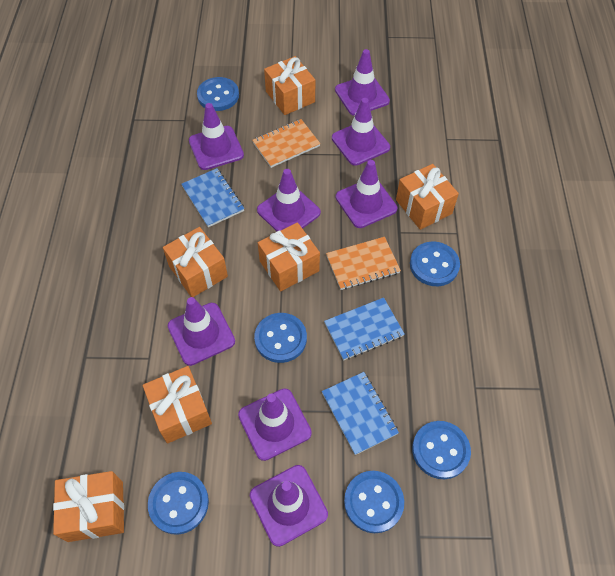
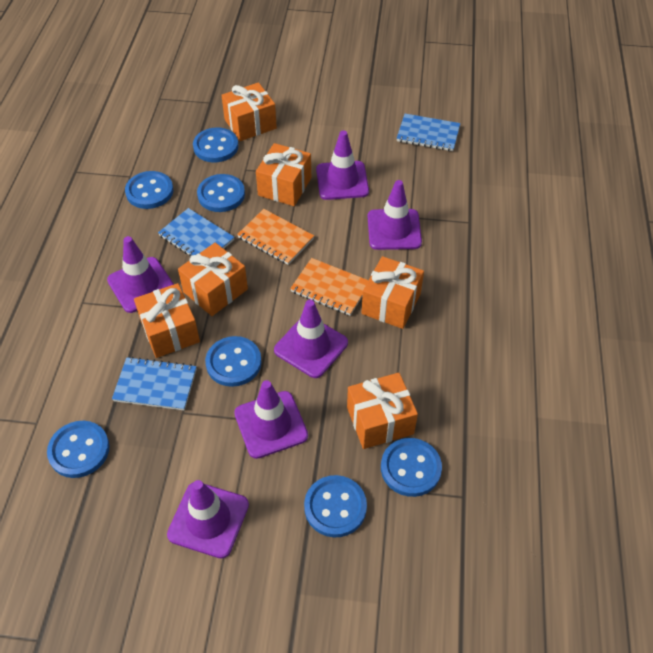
blue button: [148,472,209,535] [197,77,239,111] [254,313,307,363] [344,471,404,533] [410,242,460,286] [412,421,471,479] = 6 -> [47,421,110,478] [125,171,173,209] [193,128,239,162] [197,174,245,212] [205,336,262,387] [304,475,367,537] [381,438,442,497] = 7
purple traffic cone: [168,297,235,366] [189,103,244,170] [238,388,312,461] [250,465,328,547] [257,169,321,231] [332,98,390,166] [335,49,390,116] [336,160,397,228] = 8 -> [107,236,174,313] [167,480,249,558] [234,380,308,459] [274,300,348,378] [316,131,369,200] [368,180,422,250] = 6

